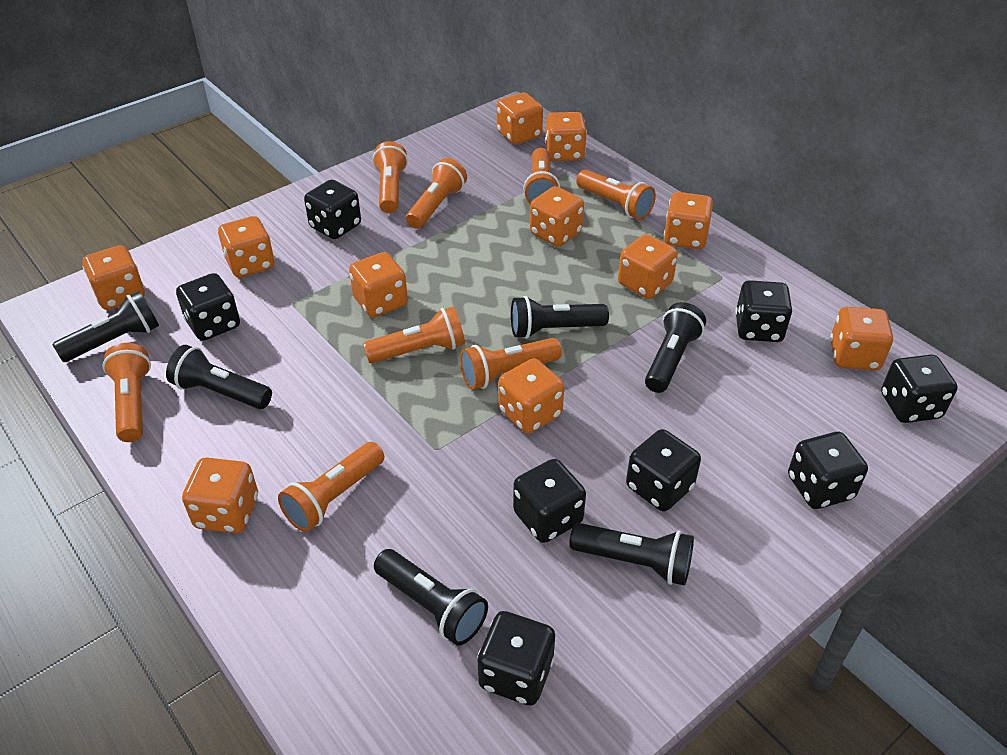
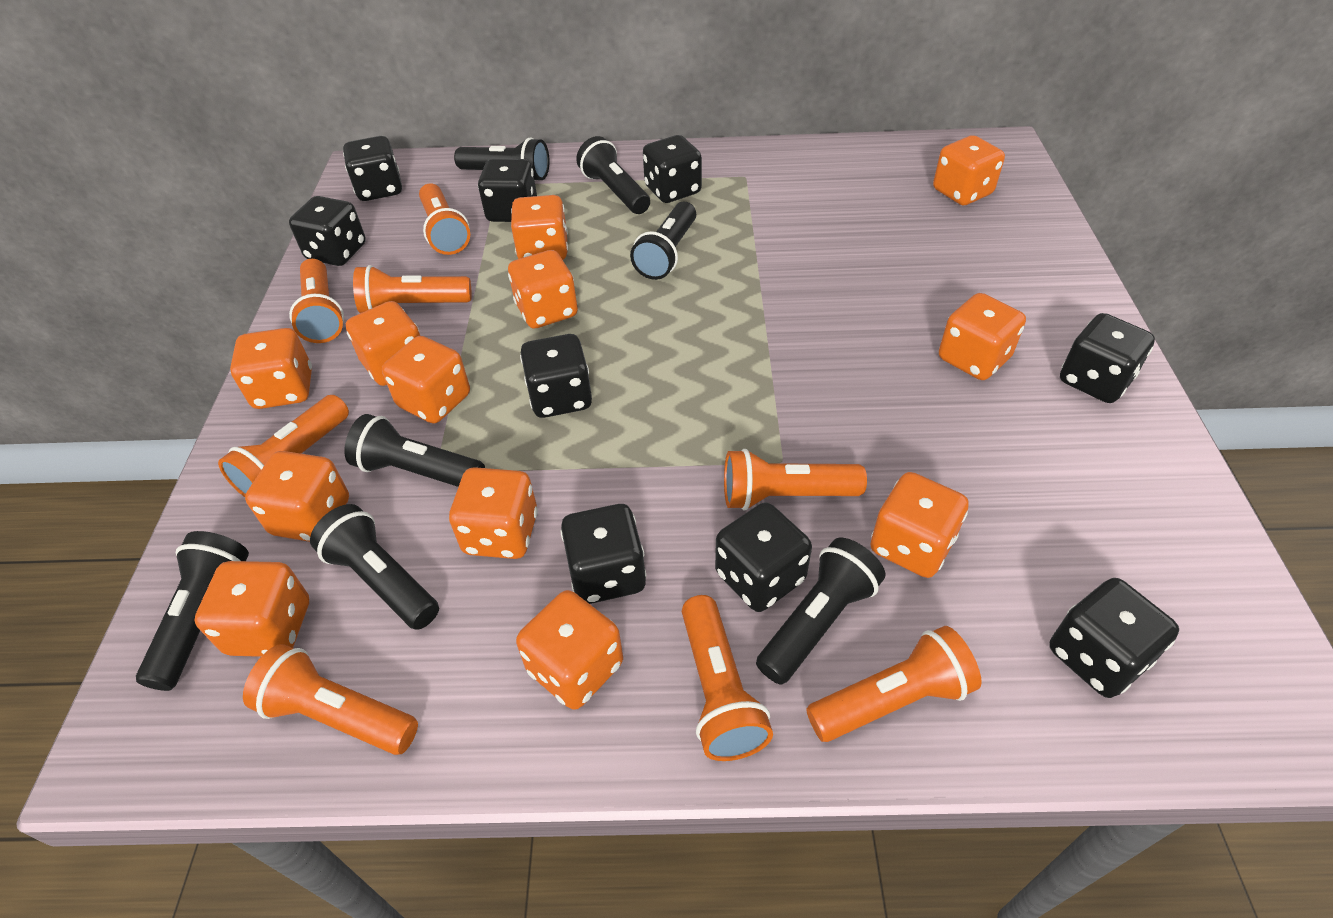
black dice: [176,273,240,341] [304,180,361,239] [477,611,555,706] [513,459,586,543] [626,429,701,511] [735,280,793,342] [788,432,868,509] [881,355,958,423] = 8 -> [289,196,366,266] [343,136,402,201] [478,159,537,222] [520,334,592,418] [561,504,646,604] [643,135,702,203] [715,502,812,612] [1049,578,1179,698] [1060,313,1155,403] = 9
black flashlight: [52,291,159,362] [166,345,272,409] [374,549,488,646] [511,296,609,339] [569,523,694,586] [645,302,706,393] = 6 -> [136,531,249,691] [310,504,439,630] [344,414,485,487] [454,138,549,181] [576,136,650,214] [630,202,696,280] [756,538,885,685] = 7
orange dice: [82,245,145,310] [182,458,258,533] [218,216,275,278] [349,252,408,317] [497,93,543,144] [498,358,564,434] [530,186,584,247] [545,112,587,161] [618,234,678,299] [664,192,713,249] [830,307,893,370] = 11 -> [194,561,309,657] [230,328,312,409] [245,451,349,542] [346,301,420,386] [382,336,470,424] [449,467,538,559] [508,250,578,329] [511,195,568,260] [516,590,623,710] [870,472,969,578] [933,135,1005,205] [939,293,1026,380] = 12

